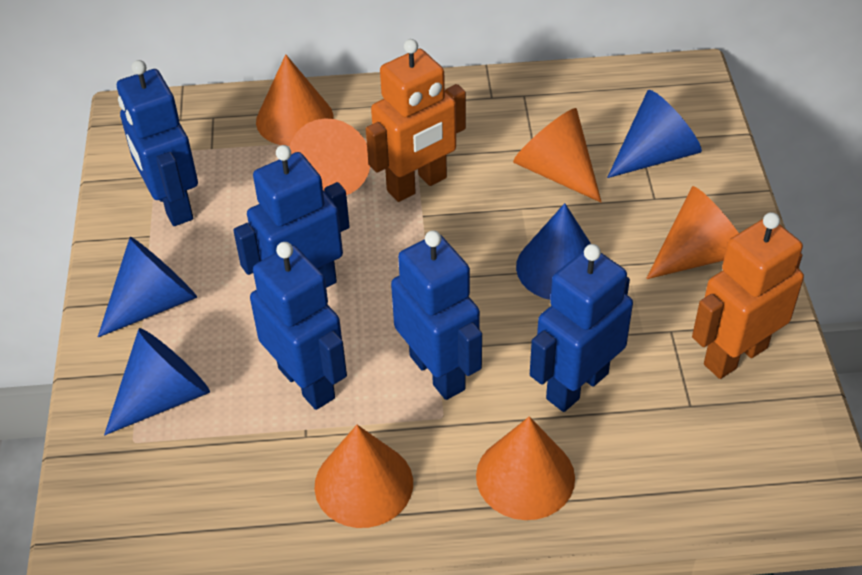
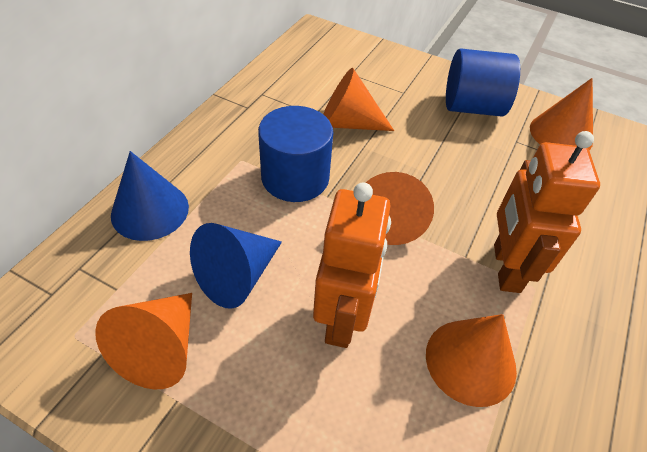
blue cone: [98,237,197,337] [104,328,210,435] [516,203,591,300] [607,90,702,178] = 4 -> [111,151,189,241] [190,223,282,309] = 2
blue cylinder: none = 0 -> [258,106,333,202] [446,49,520,116] = 2
blue robot: [117,60,198,226] [233,145,350,288] [250,242,347,410] [391,230,482,400] [530,244,633,412] = 5 -> none = 0
orange cone: [256,54,333,146] [290,118,370,195] [315,425,413,528] [476,416,575,520] [513,108,601,203] [646,186,739,279] = 6 -> [95,293,192,389] [323,68,394,131] [366,172,434,245] [426,314,517,407] [530,78,593,151] = 5

